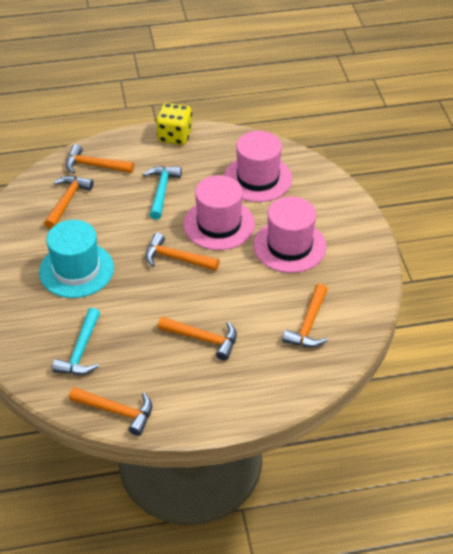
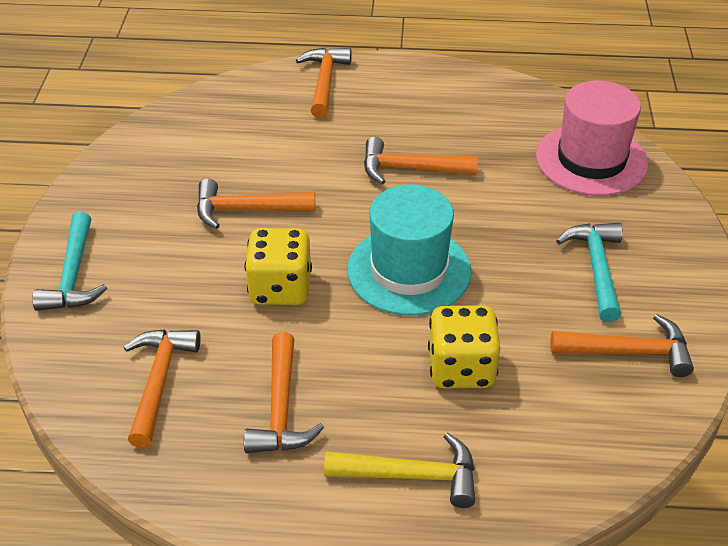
pink hat: [183,175,255,250] [224,131,292,202] [253,196,326,273] = 3 -> [536,81,649,196] = 1
yellow dice: [156,103,192,145] = 1 -> [245,228,312,305] [428,305,500,389] = 2
yellow hammer: none = 0 -> [324,432,475,508] = 1

